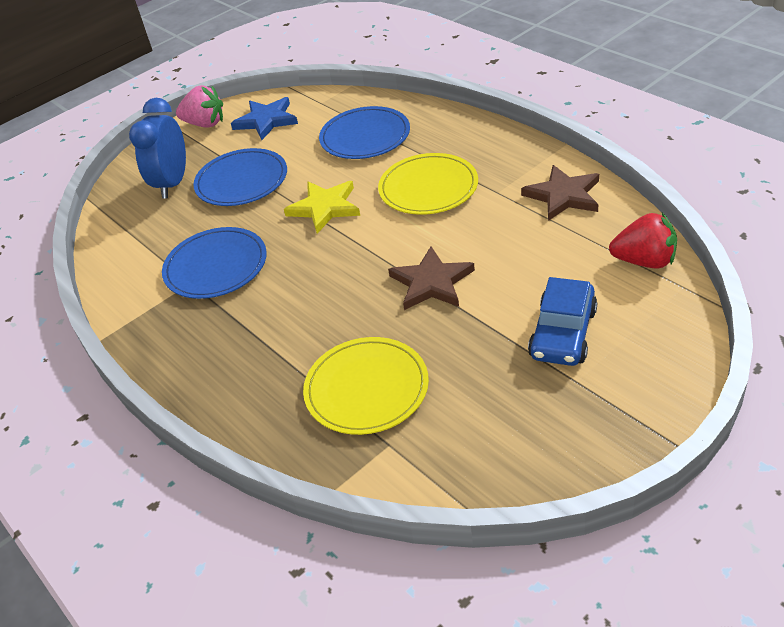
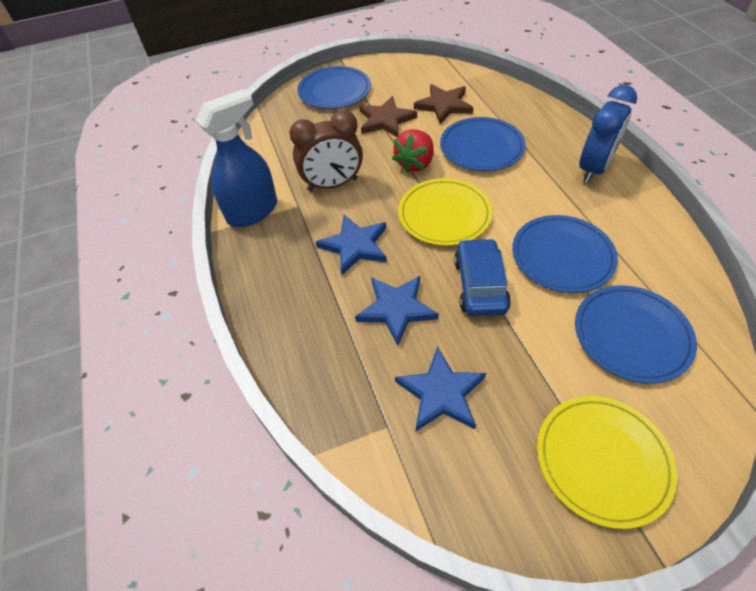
blue plate: [162,227,267,299] [193,148,287,206] [319,106,410,159] = 3 -> [297,66,371,109] [440,117,525,171] [512,215,618,293] [575,285,697,383] = 4
blue spray bottle: none = 0 -> [196,89,277,227] = 1
blue star: [231,97,298,140] = 1 -> [316,215,387,275] [355,276,439,346] [395,346,486,431] = 3
brown clock: none = 0 -> [289,110,363,191] = 1
pink strawberry: [176,85,223,128] = 1 -> none = 0
yellow star: [284,181,360,234] = 1 -> none = 0

